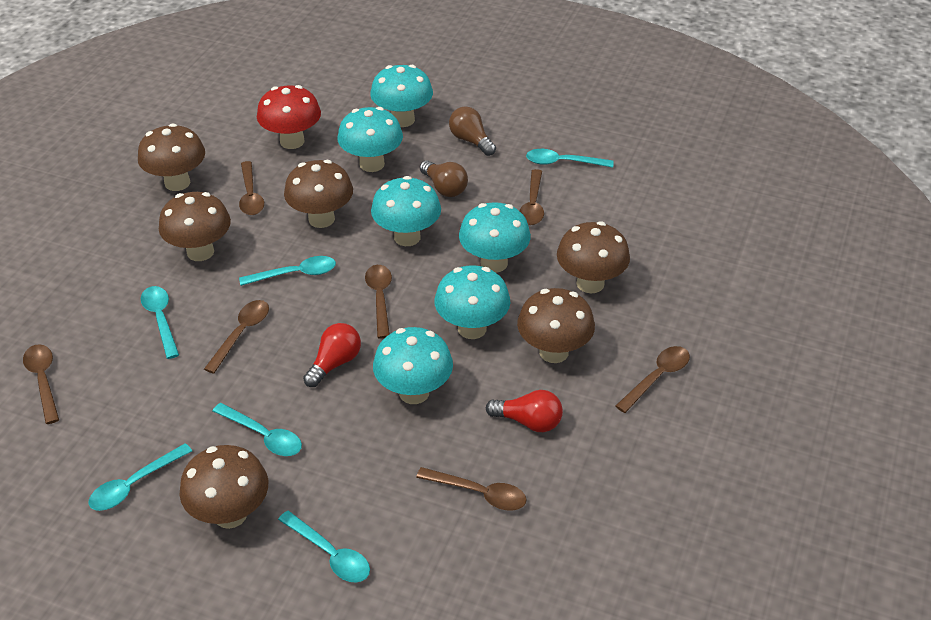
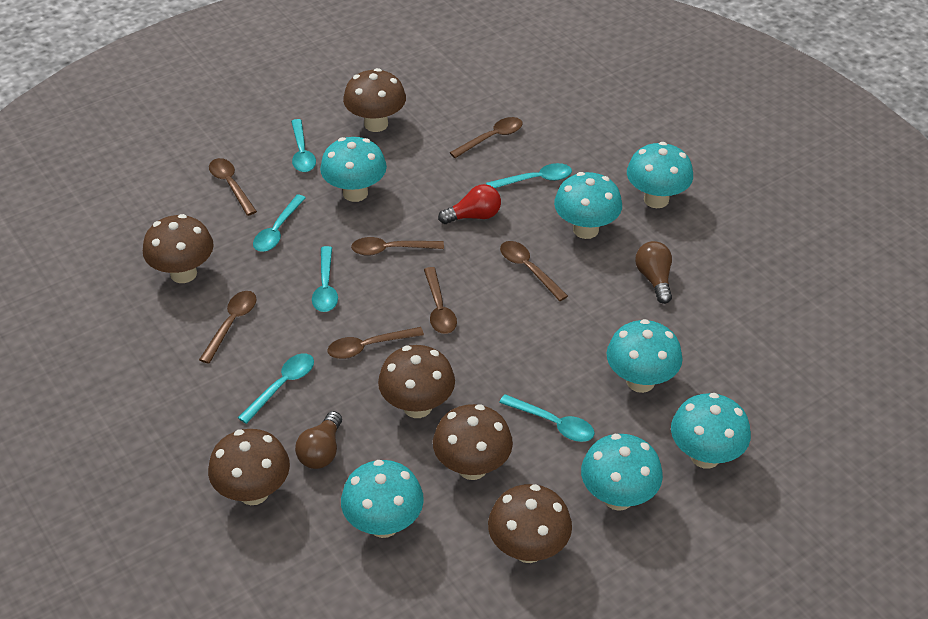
red light bulb: [303,323,361,387] [486,390,563,432] = 2 -> [438,184,501,224] = 1
red mushroom: [257,85,321,149] = 1 -> none = 0
turquoise mushroom: [337,107,403,172] [370,65,433,127] [371,176,441,246] [373,327,453,404] [434,265,510,339] [459,202,531,273] = 6 -> [320,137,387,202] [341,460,424,538] [554,172,622,239] [581,434,663,511] [607,319,682,393] [627,142,693,208] [671,393,751,469] = 7

